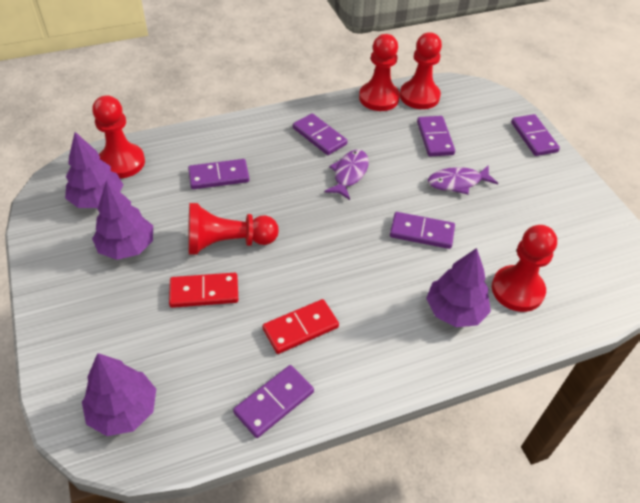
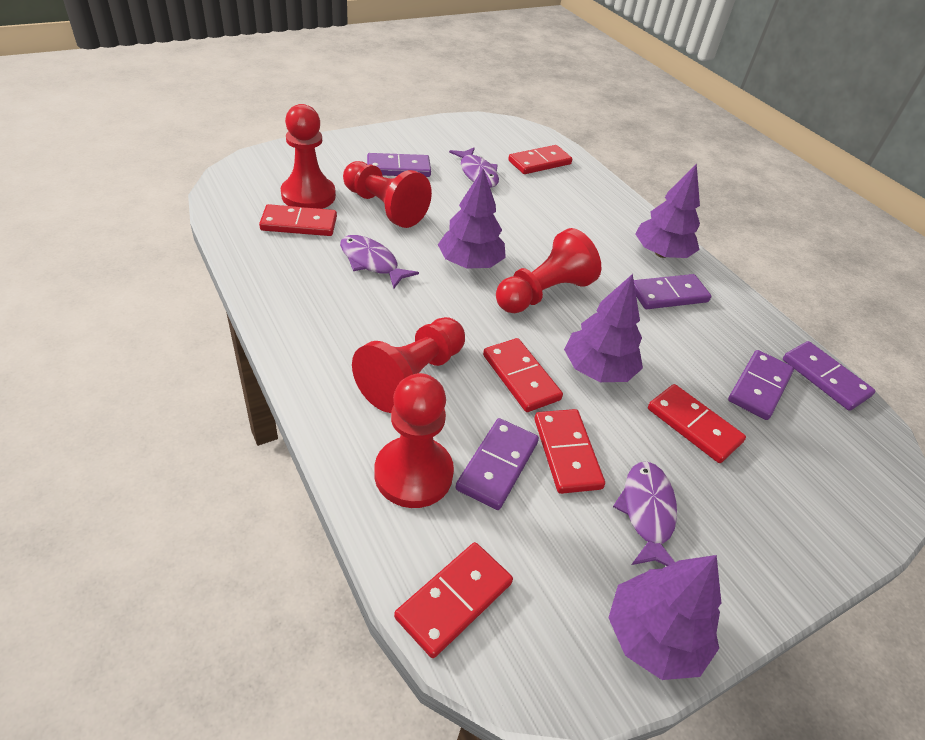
purple domino: [188,159,249,189] [233,365,314,438] [293,113,347,155] [390,212,455,249] [417,116,455,156] [511,114,560,156] = 6 -> [367,153,431,177] [456,418,539,510] [634,274,711,309] [728,350,794,420] [783,341,875,411] = 5
purple fish: [324,150,369,200] [428,165,498,195] = 2 -> [340,235,419,289] [449,148,499,188] [613,462,677,566] = 3
red domino: [169,273,238,308] [262,299,339,354] = 2 -> [259,204,337,236] [394,542,513,658] [483,338,563,412] [508,145,572,174] [534,409,605,494] [648,384,746,463] = 6

